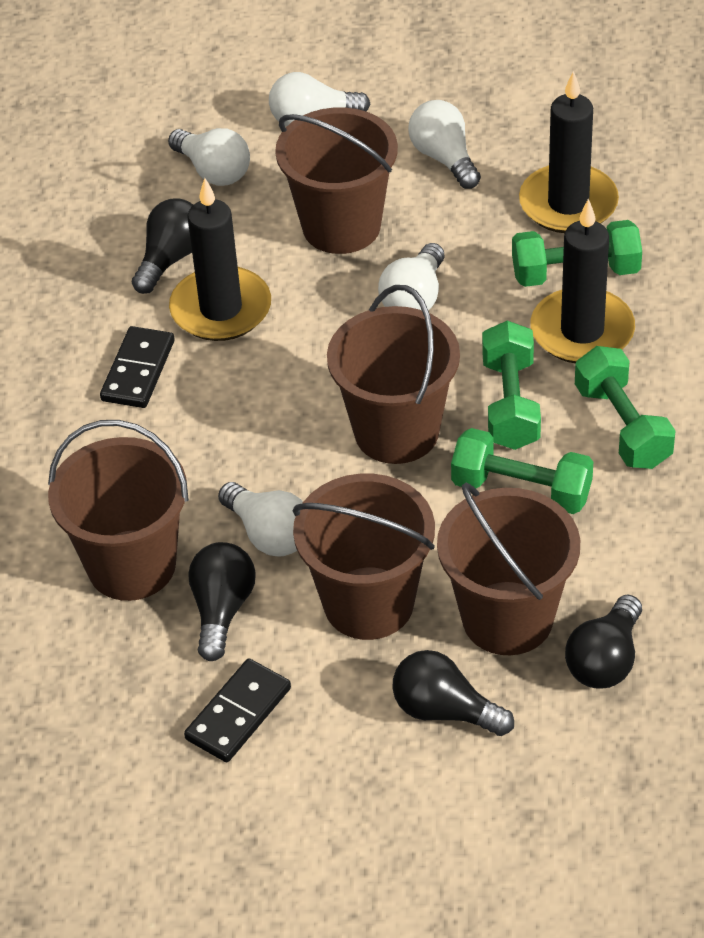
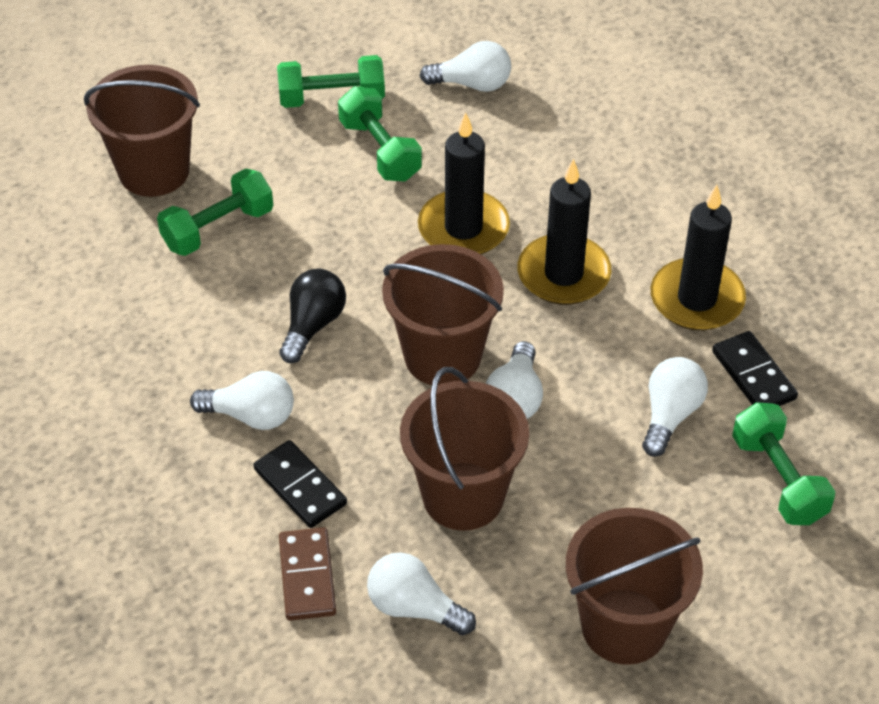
black light bulb: [132,199,193,294] [188,542,256,661] [392,650,514,736] [565,595,642,689] = 4 -> [279,269,346,363] = 1
brown bucket: [48,420,189,601] [275,107,398,254] [293,474,435,640] [327,285,460,464] [437,483,580,655] = 5 -> [84,65,200,197] [382,244,504,385] [400,367,529,531] [566,508,703,665] = 4
brown domino: none = 0 -> [279,527,336,621] = 1

